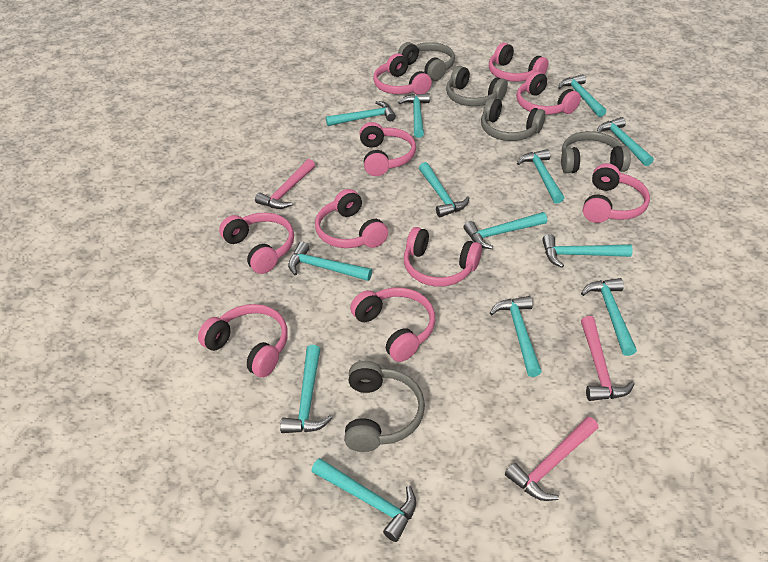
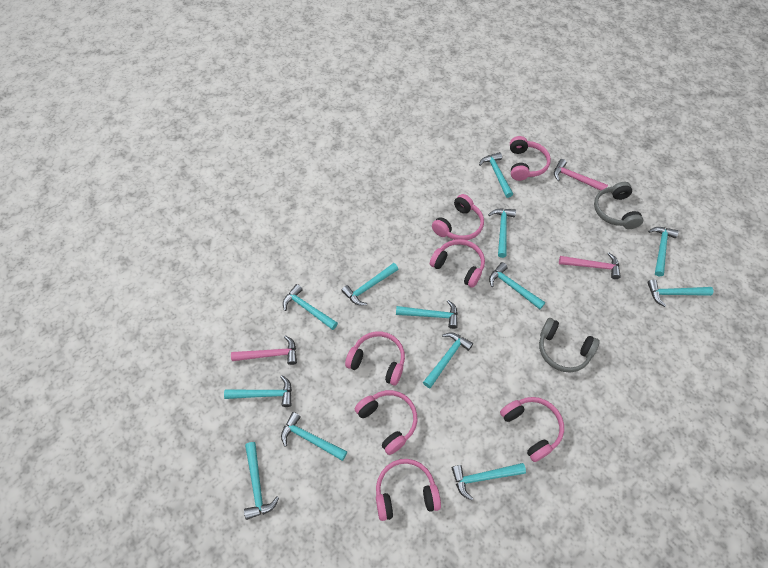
grey headphones: [344,361,425,452] [398,42,455,81] [446,66,508,106] [481,97,545,141] [561,131,631,173] = 5 -> [539,318,600,372] [594,182,643,229] = 2
pink headphones: [198,304,288,377] [219,213,294,274] [315,189,388,248] [350,287,435,362] [359,122,416,176] [373,54,432,95] [404,227,482,287] [489,43,548,81] [516,71,581,115] [583,163,650,223] = 10 -> [345,331,405,385] [355,390,417,455] [376,459,441,521] [430,239,485,288] [432,194,484,240] [500,397,564,462] [510,136,551,181] = 7

